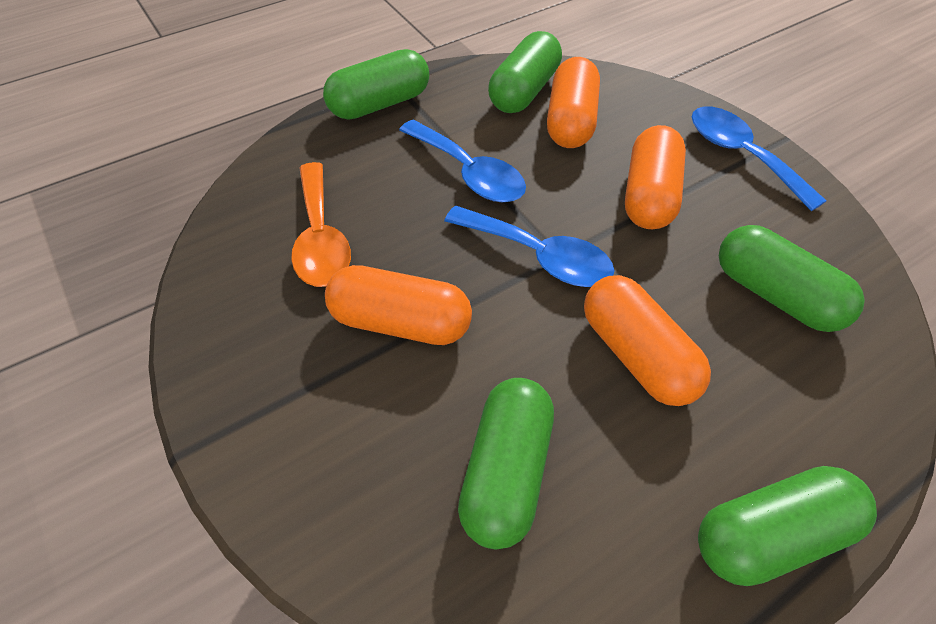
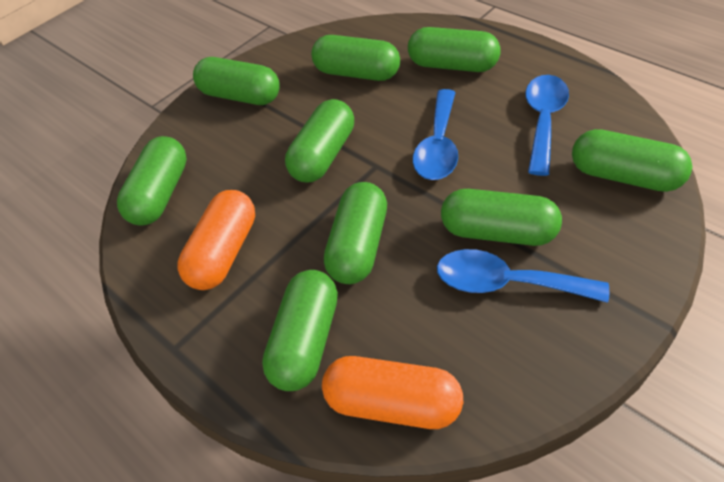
green capsule: [323,49,429,120] [458,378,554,549] [488,31,562,113] [698,466,877,586] [719,225,865,332] = 5 -> [117,136,187,226] [193,57,280,105] [262,270,338,391] [285,99,354,182] [311,35,400,81] [324,182,387,284] [408,27,500,72] [441,189,562,246] [572,129,692,192] = 9
orange capsule: [325,265,472,345] [547,57,600,148] [584,275,711,406] [625,125,686,229] = 4 -> [177,190,255,290] [322,356,463,429] = 2
orange spoon: [291,162,351,287] = 1 -> none = 0

